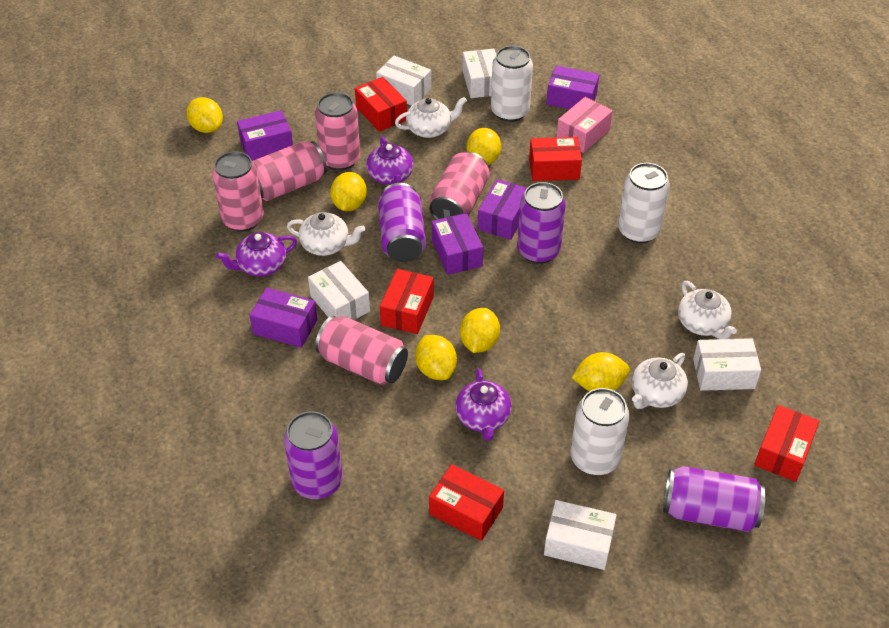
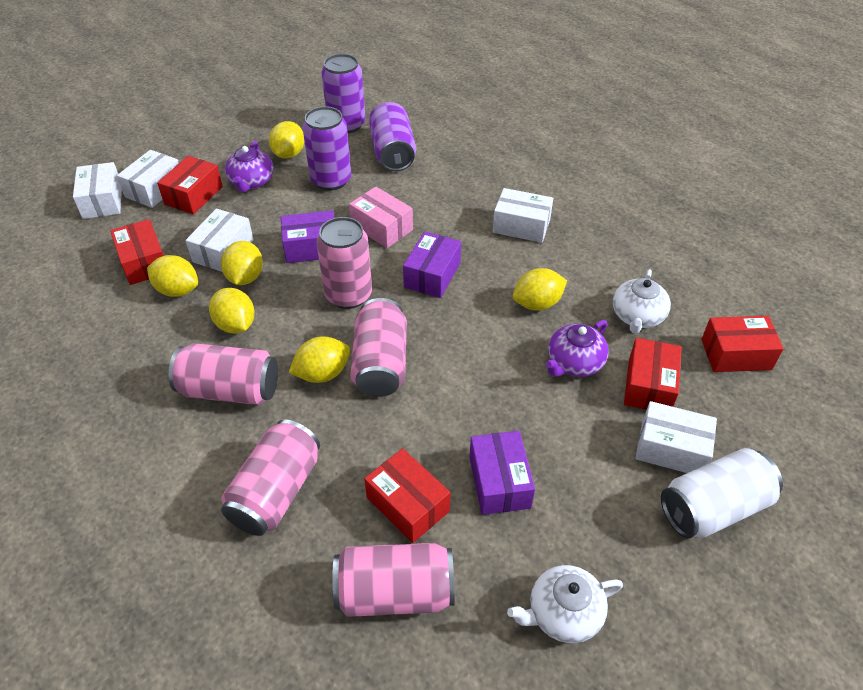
purple box: [237,110,293,161] [249,287,317,348] [432,213,483,275] [477,179,527,240] [546,66,599,109] = 5 -> [281,210,335,263] [403,231,461,298] [469,431,535,515] = 3
purple can: [284,411,343,499] [378,183,426,262] [517,182,566,264] [663,466,766,532] = 4 -> [302,106,351,190] [321,54,365,133] [369,102,416,171] = 3
purple teapot: [216,232,297,277] [366,137,413,185] [455,368,512,441] = 3 -> [225,141,274,192] [545,320,609,377] = 2
white can: [491,46,533,122] [570,388,630,475] [618,163,670,243] = 3 -> [661,448,783,539] = 1
white teapot: [287,212,365,256] [395,97,467,138] [632,353,688,409] [678,281,737,339] = 4 -> [507,565,623,643] [613,269,671,334] = 2

